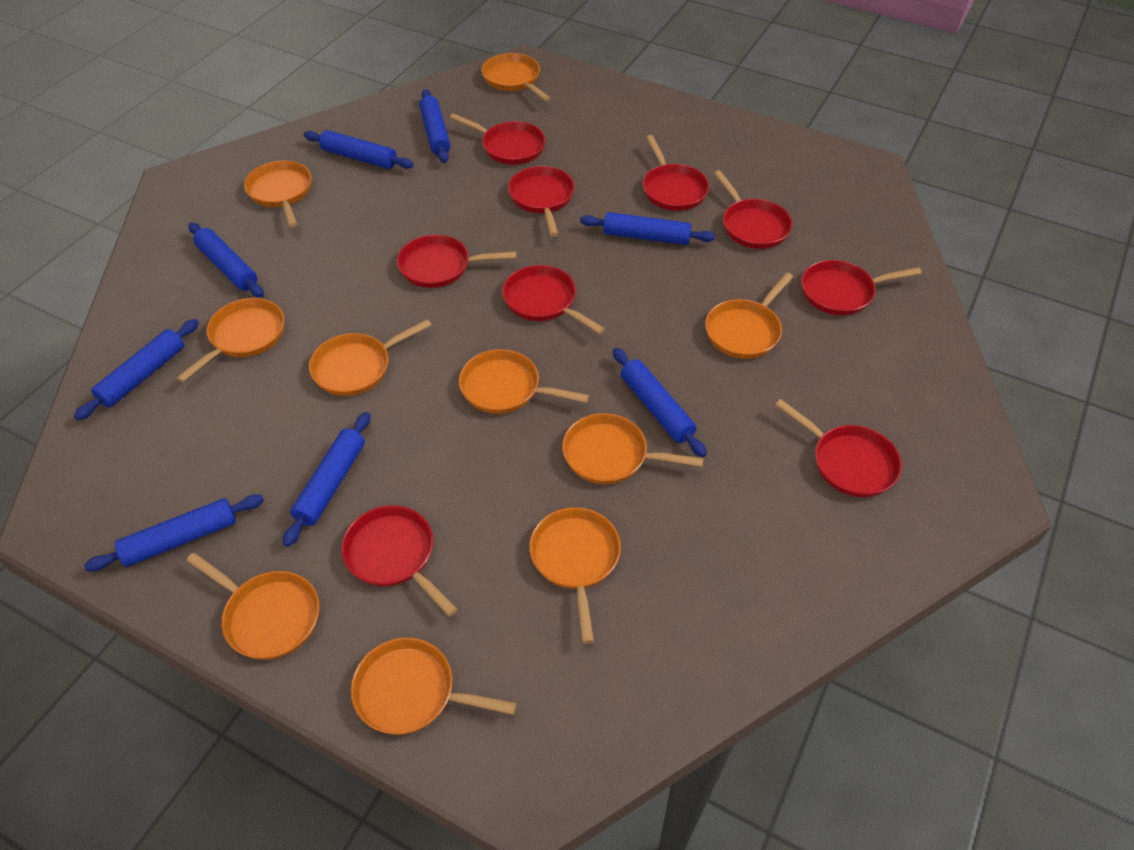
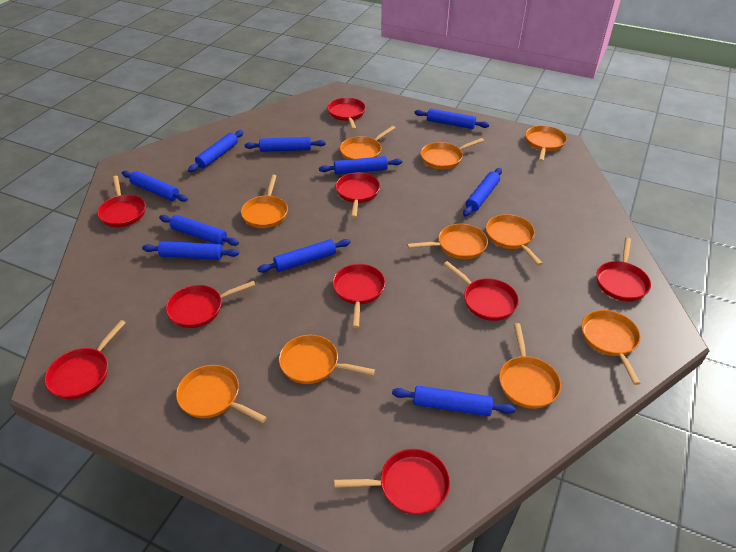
blue rolling pin: [74,319,199,420] [84,494,264,571] [188,223,264,298] [283,412,370,547] [304,130,414,169] [419,89,451,163] [580,212,715,245] [613,348,707,457] = 8 -> [122,171,188,202] [142,241,239,260] [159,215,239,246] [188,130,244,172] [245,137,326,152] [257,239,351,273] [319,156,402,175] [392,386,515,416] [414,108,489,129] [463,168,502,216] = 10

